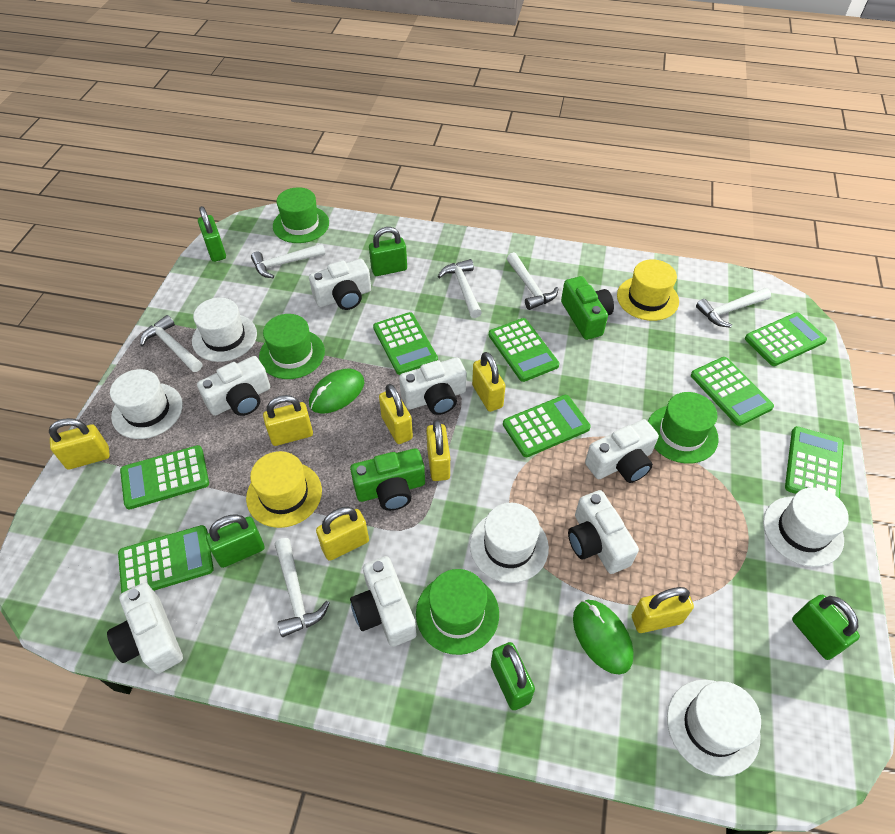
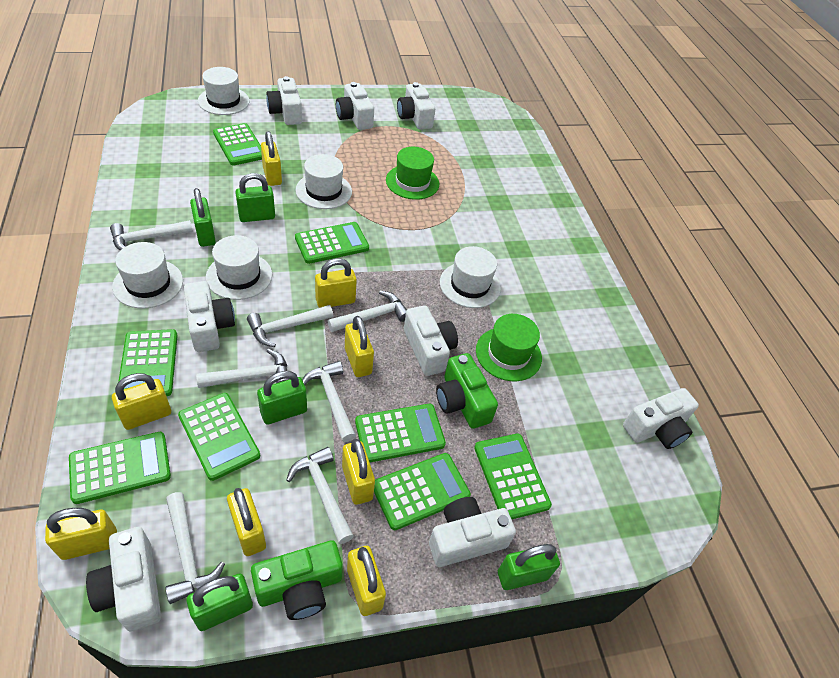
green hat: [259,314,325,379] [273,187,329,243] [416,569,499,655] [648,392,719,464] = 4 -> [386,147,439,200] [476,314,542,381] = 2
green mouse: [309,368,364,414] [573,600,634,675] = 2 -> none = 0
white camera: [107,583,183,674] [197,356,270,416] [309,259,371,310] [350,556,417,647] [399,357,467,415] [568,490,639,574] [585,419,659,483] = 7 -> [86,527,161,631] [184,281,235,352] [266,76,302,125] [336,82,374,130] [397,82,435,129] [404,305,458,376] [429,497,516,567] [623,388,699,449] = 8
white hammer: [140,315,202,372] [251,244,325,278] [275,538,329,637] [438,259,482,318] [506,252,559,310] [696,288,771,328] = 6 -> [110,220,193,250] [166,492,225,604] [196,349,289,388] [247,305,333,347] [286,447,354,544] [302,361,356,442] [327,291,407,332] = 7
yellow hat: [246,451,322,528] [617,259,679,321] = 2 -> none = 0
yellow padlock: [49,418,110,469] [263,395,313,446] [316,507,369,561] [379,384,413,444] [426,419,450,481] [472,352,505,412] [632,587,694,633] = 7 -> [45,508,117,560] [112,373,171,430] [227,488,266,556] [261,131,282,186] [315,258,357,308] [342,439,375,505] [345,316,374,377] [347,546,386,616] = 8

